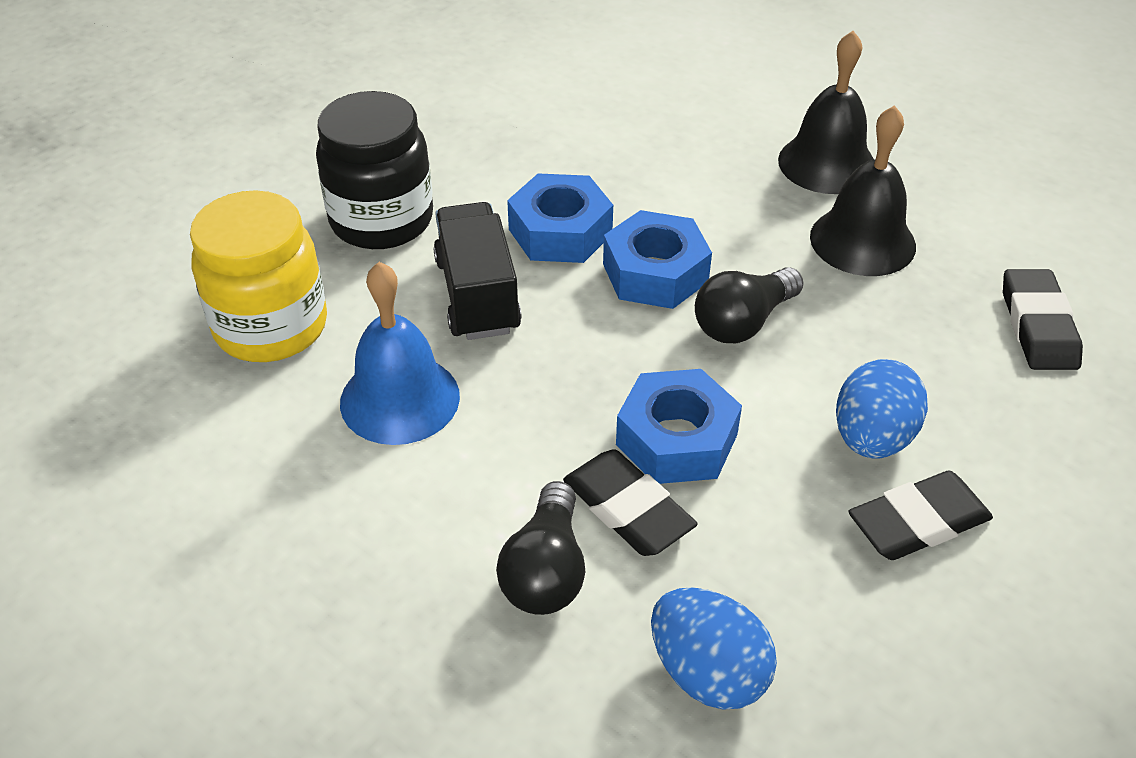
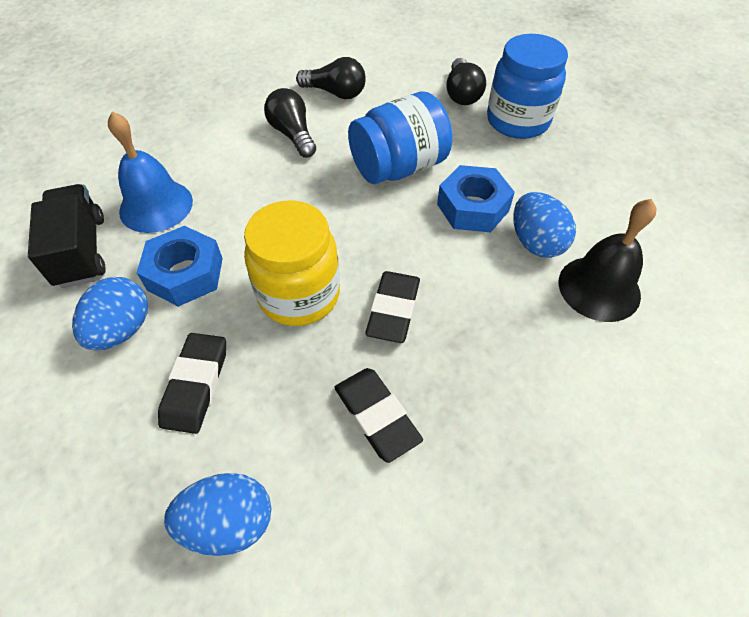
black bell: [778,31,874,194] [810,105,916,276] = 2 -> [559,199,656,322] = 1
black jar: [316,91,433,249] = 1 -> none = 0
black light bulb: [496,481,585,615] [695,267,804,343] = 2 -> [264,88,316,158] [296,57,366,99] [446,58,486,105] = 3
blue egg: [651,587,777,710] [836,359,928,458] = 2 -> [72,277,148,351] [164,473,272,556] [513,192,576,258] = 3
blue jar: none = 0 -> [348,92,452,184] [487,34,568,139] = 2
blue nut: [507,173,613,263] [603,210,712,309] [616,369,742,484] = 3 -> [137,226,223,307] [437,165,515,232] = 2

